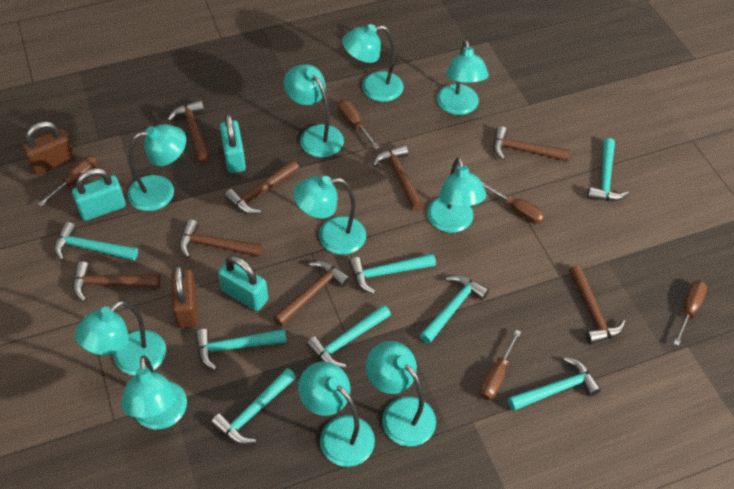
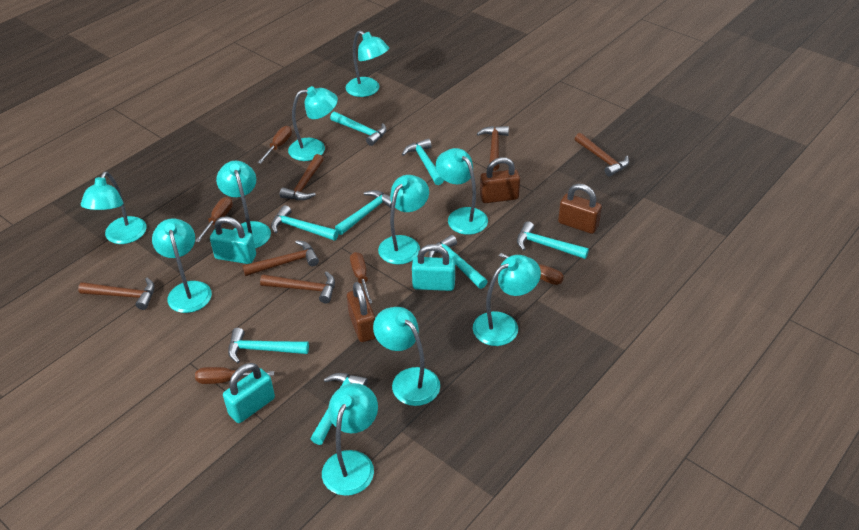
brown hammer: [73,261,160,302] [167,100,210,163] [179,219,262,258] [224,160,299,214] [273,261,350,327] [373,144,424,211] [493,126,570,161] [569,265,626,344] = 8 -> [78,278,155,310] [242,240,319,276] [260,271,335,304] [280,154,324,200] [477,126,509,171] [575,133,629,177] = 6
brown padlock: [22,121,75,175] [171,265,198,328] = 2 -> [347,282,376,342] [480,157,520,203] [558,184,602,234] = 3

